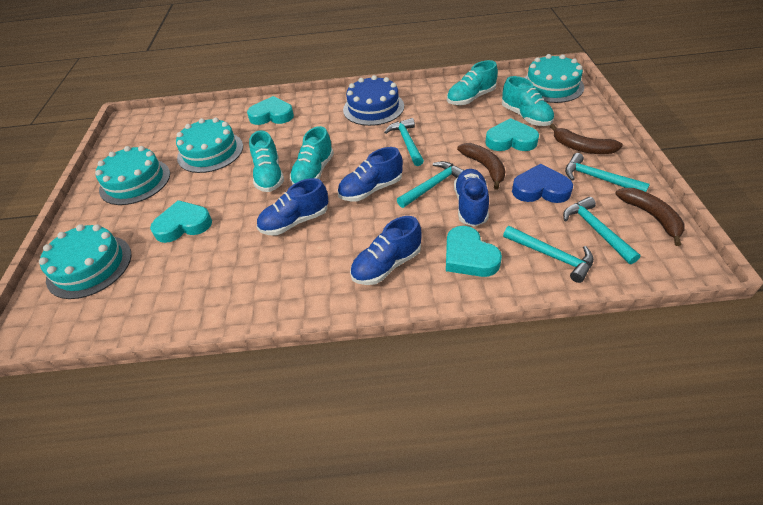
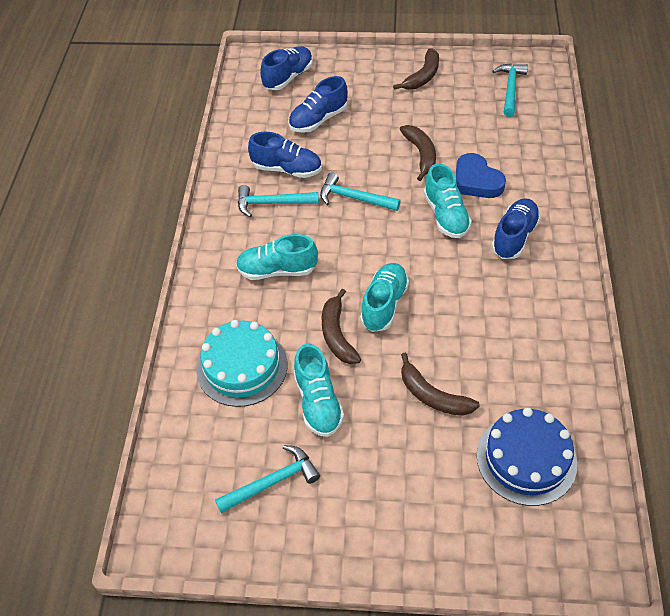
brown banana: [457,143,506,190] [550,124,623,154] [615,188,685,246] = 3 -> [322,289,361,364] [393,48,439,90] [400,125,436,181] [401,353,480,416] = 4
turquoise cake: [39,224,132,299] [95,146,170,205] [176,118,243,173] [524,54,584,103] = 4 -> [196,320,287,407] = 1
turquoise hammer: [384,118,424,166] [397,161,464,208] [503,226,594,283] [563,197,641,264] [565,153,650,192] = 5 -> [215,445,320,513] [238,185,319,217] [320,172,401,211] [492,63,528,117] = 4
turquoise heart: [150,200,212,243] [247,96,294,125] [446,226,502,277] [485,118,539,151] = 4 -> none = 0

